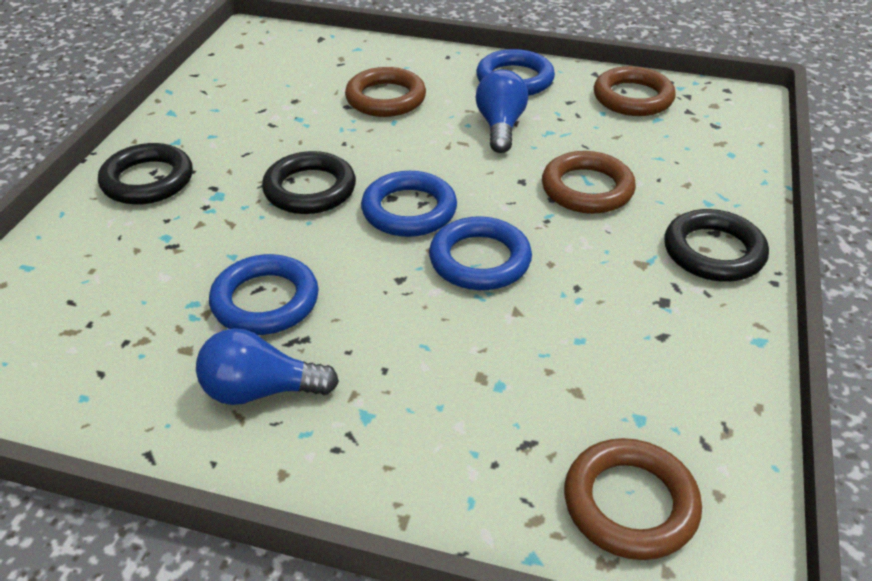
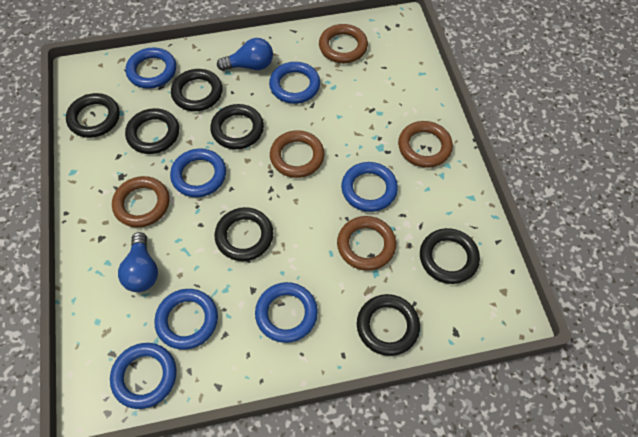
black ring: [98,143,193,205] [262,151,356,214] [664,209,769,282] = 3 -> [66,93,120,138] [125,108,179,154] [171,69,223,111] [210,104,264,149] [215,207,274,261] [357,294,420,356] [420,228,480,284] = 7
blue ring: [209,254,319,335] [361,171,457,237] [429,216,532,290] [476,49,555,96] = 4 -> [110,343,177,409] [126,47,176,89] [154,289,218,350] [170,149,226,197] [255,282,318,343] [269,62,320,104] [341,162,398,212] = 7
brown ring: [345,67,426,117] [542,151,636,214] [564,438,702,560] [594,66,676,116] = 4 -> [112,176,169,228] [270,130,325,178] [319,24,368,63] [337,216,396,271] [398,121,453,168] = 5

